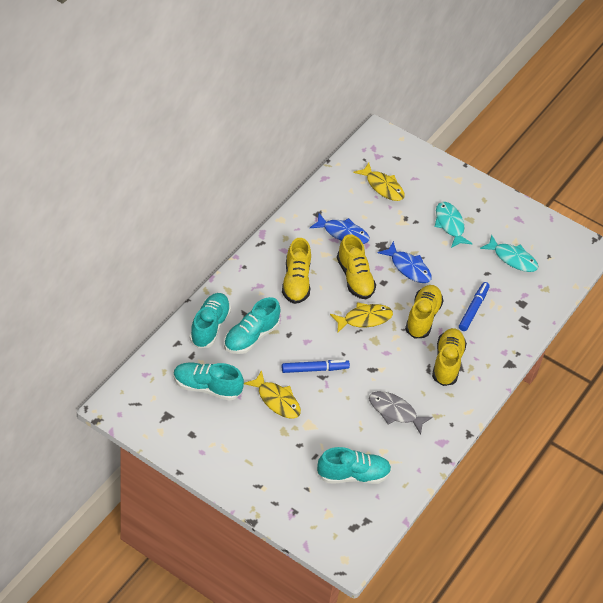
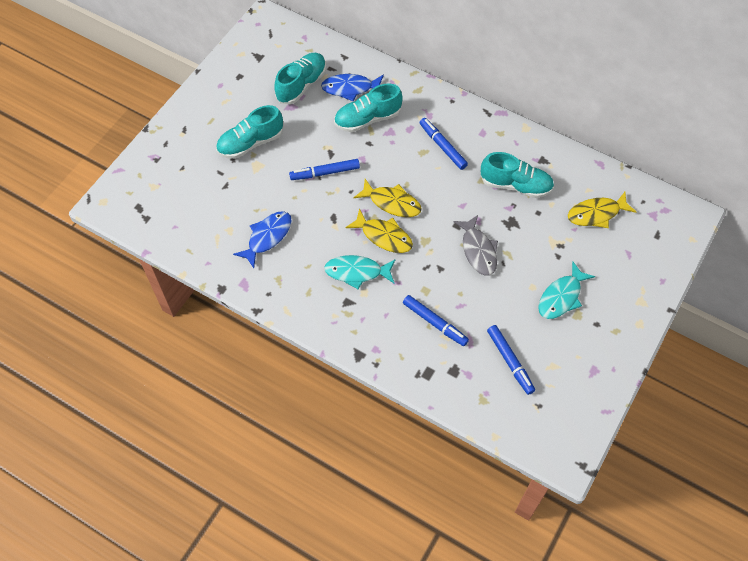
blue marker: [282,360,350,373] [459,282,490,331] = 2 -> [289,159,360,180] [403,295,469,346] [420,118,468,170] [487,325,535,395] = 4
yellow shoe: [282,238,311,304] [337,234,376,299] [405,285,444,339] [432,328,467,386] = 4 -> none = 0

